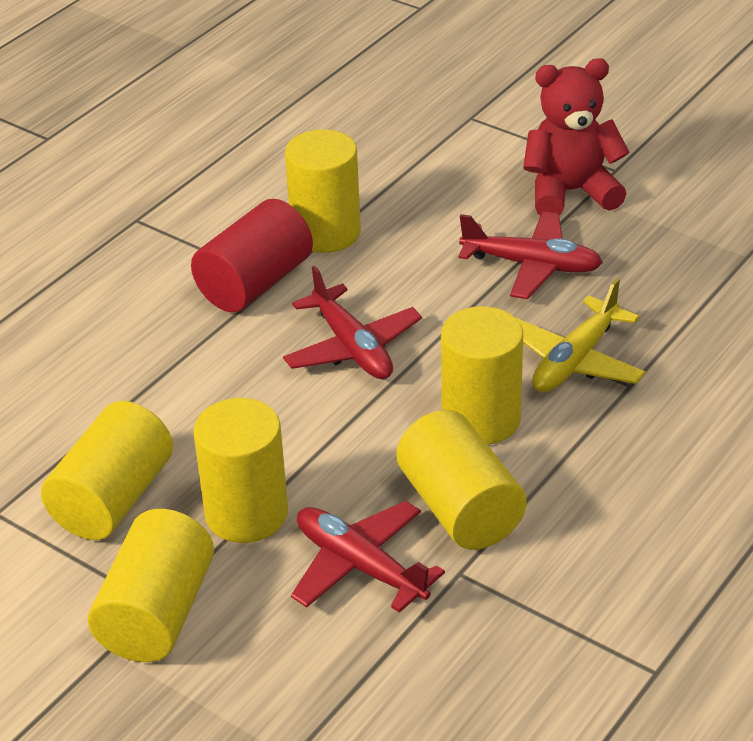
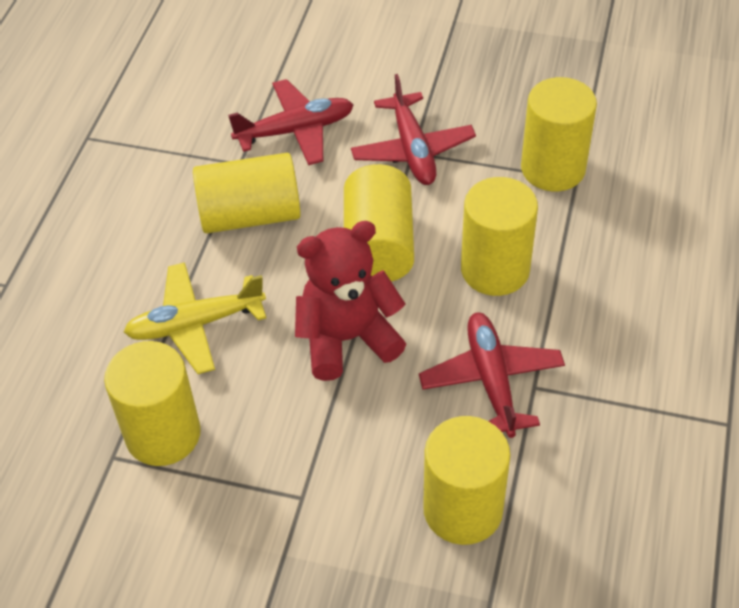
red cylinder: [191,199,313,312] = 1 -> none = 0

